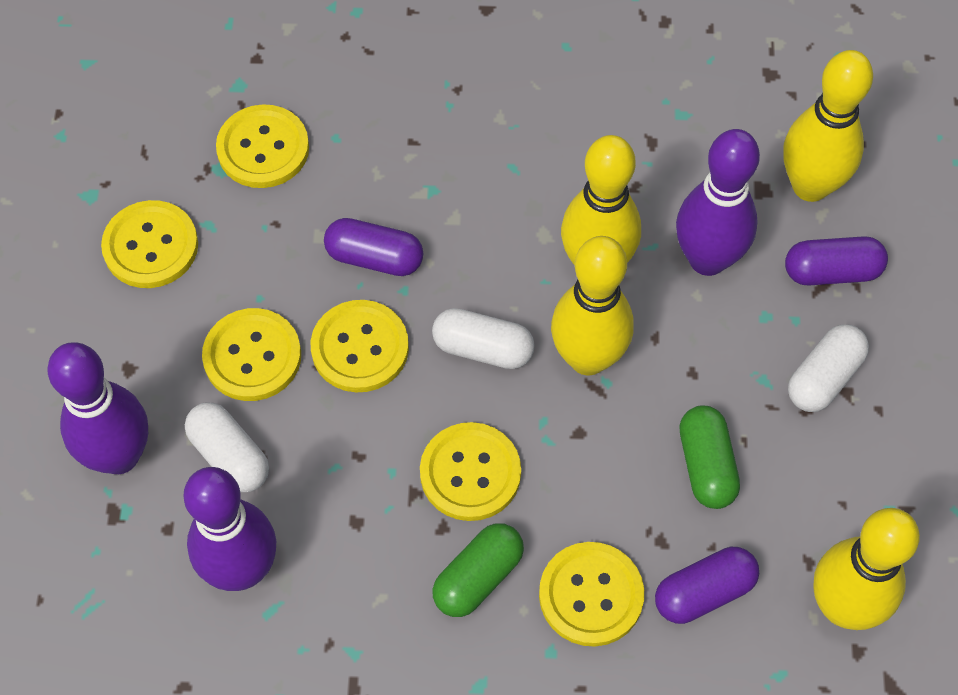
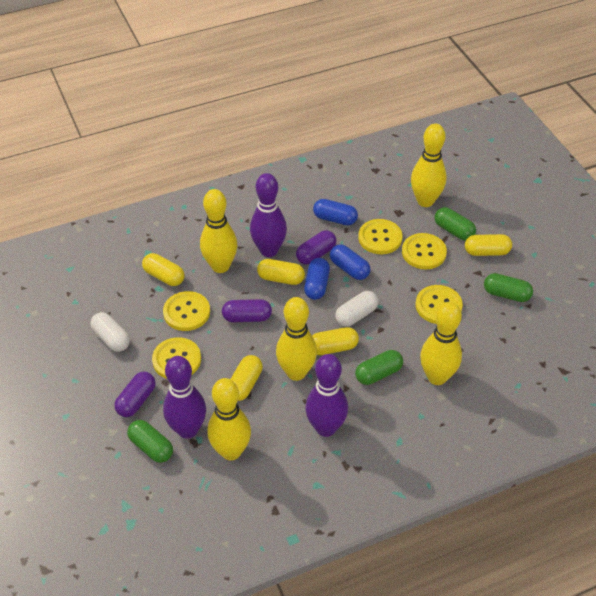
blue capsule: none = 0 -> [304,258,330,300] [313,199,358,225] [330,244,371,280] = 3
green capsule: [432,523,524,617] [679,405,740,509] = 2 -> [127,420,173,463] [355,350,403,385] [434,207,476,241] [484,273,533,302] = 4
white capsule: [185,402,269,492] [432,308,535,369] [788,324,869,412] = 3 -> [90,312,130,352] [335,291,378,327] = 2
yellow bowling pin: [551,236,634,375] [561,135,641,265] [783,50,873,202] [813,508,920,630] = 4 -> [200,189,237,273] [208,378,251,461] [276,297,317,381] [411,124,446,207] [420,302,462,385] = 5
yellow button: [101,200,198,288] [202,308,301,401] [216,104,309,188] [311,300,409,392] [420,422,521,521] [539,542,644,647] = 6 -> [152,337,201,379] [163,291,210,331] [358,219,402,254] [402,233,447,269] [416,285,463,324] = 5
yellow capsule: none = 0 -> [142,253,185,286] [231,355,263,401] [257,259,305,285] [312,327,359,355] [465,234,512,256] = 5

